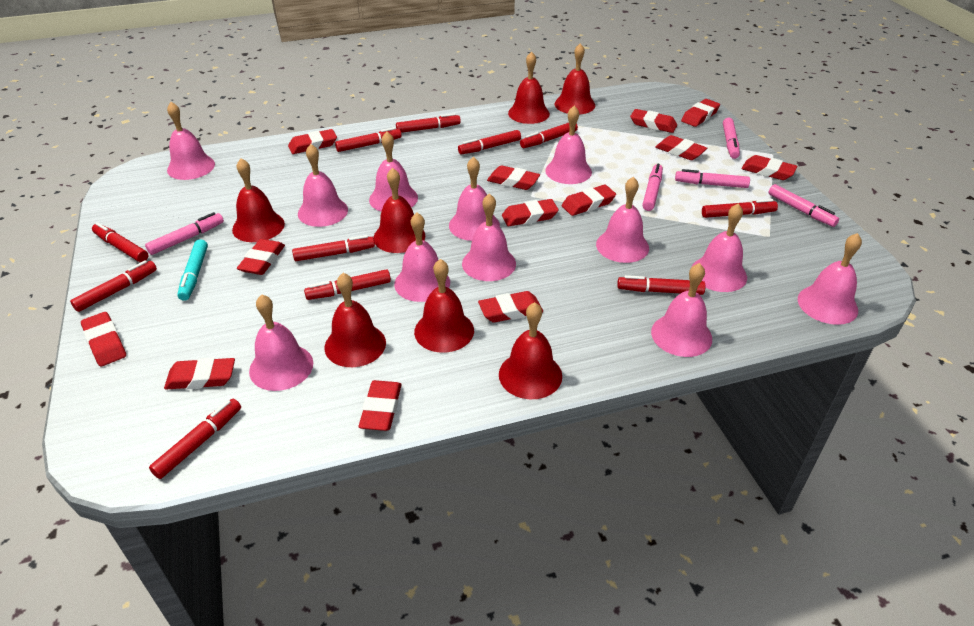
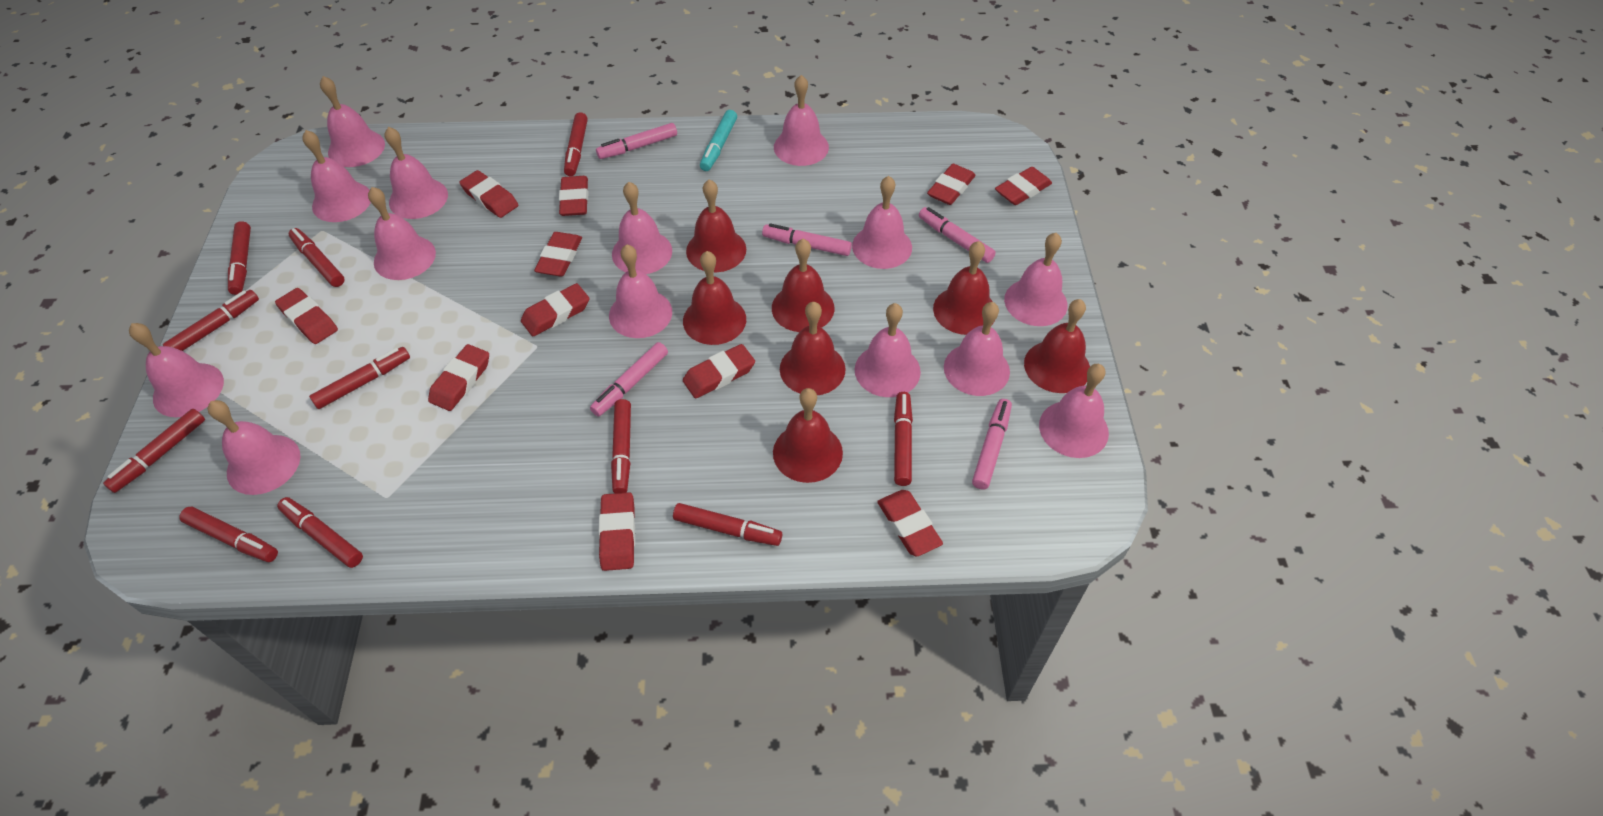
pink bell: [167,102,215,180] [249,294,313,391] [298,144,348,227] [369,132,418,211] [394,212,450,302] [449,157,500,241] [462,194,516,281] [545,106,592,184] [596,177,649,263] [651,263,712,357] [691,203,747,292] [798,233,862,325] = 12 -> [129,323,224,417] [207,400,300,495] [302,130,371,222] [320,76,385,167] [368,187,436,280] [385,127,448,219] [609,244,672,338] [612,182,672,274] [774,75,829,166] [852,176,912,269] [855,303,921,397] [944,302,1010,396] [1004,233,1068,326] [1039,364,1109,458] = 14
red eraser: [81,312,126,366] [164,357,235,389] [237,239,285,275] [288,129,337,154] [359,380,401,431] [478,291,543,323] [487,165,540,190] [502,199,559,226] [562,184,616,216] [630,109,677,133] [655,135,707,160] [681,99,720,127] [741,155,798,180] = 13 -> [275,288,338,344] [428,344,489,411] [459,170,518,218] [521,283,589,336] [534,232,582,277] [559,176,588,216] [599,492,635,571] [683,344,755,398] [877,490,943,557] [927,164,976,205] [995,167,1052,205] = 11

